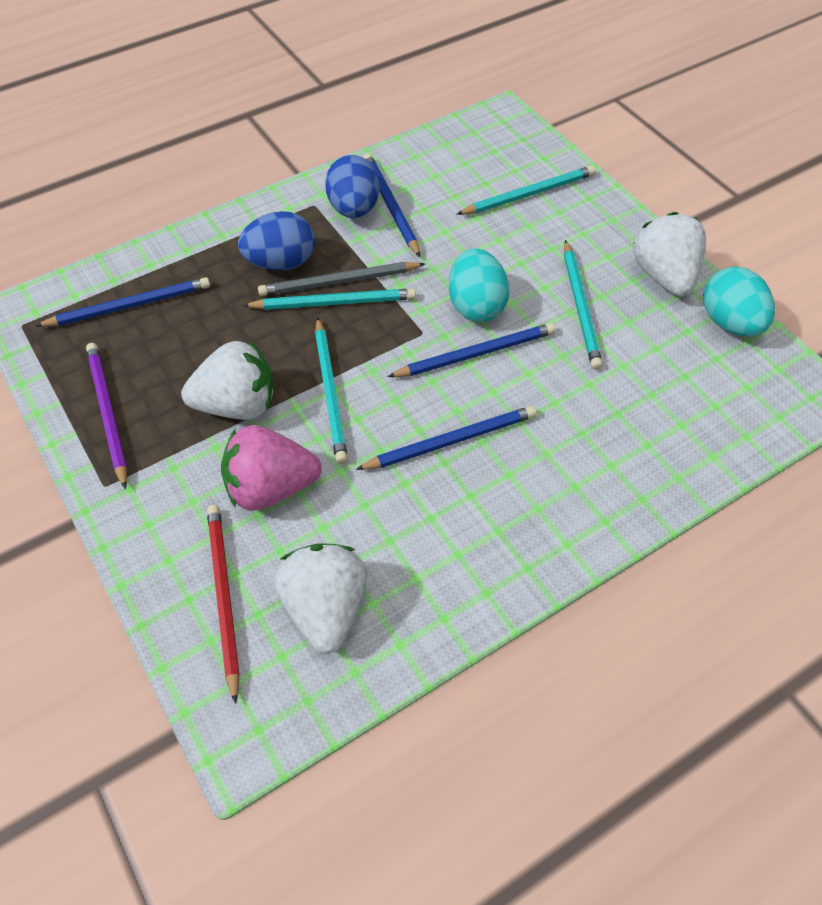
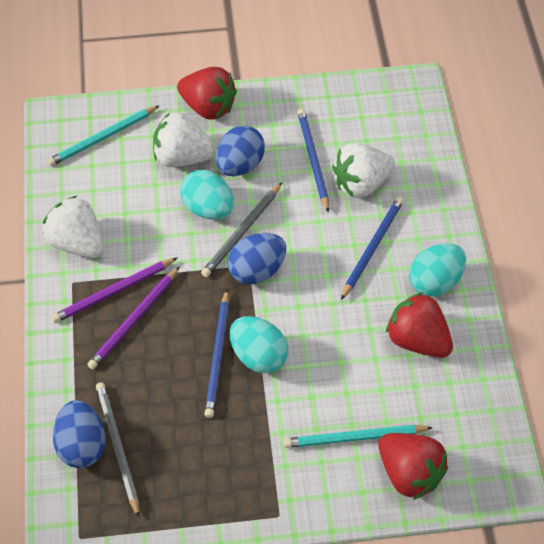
blue egg: [238,211,315,271] [325,155,380,218] = 2 -> [53,400,106,468] [216,125,265,176] [228,233,286,284] = 3
blue pencil: [36,277,210,327] [356,406,536,470] [363,153,420,257] [388,323,556,377] = 4 -> [204,290,229,418] [297,108,329,213] [341,197,404,300] = 3
grey pencil: [258,262,425,296] = 1 -> [96,382,139,518] [201,182,282,277] = 2
pink strawberry: [221,425,321,511] = 1 -> none = 0
purple pencil: [86,343,127,489] = 1 -> [51,258,177,323] [87,266,180,369] = 2
red pencil: [207,505,240,704] = 1 -> none = 0
red strawberry: none = 0 -> [177,67,237,120] [379,433,448,500] [386,292,453,358] = 3
turquoise egg: [449,248,509,322] [703,266,775,336] = 2 -> [180,170,234,219] [230,316,288,373] [409,243,466,297] = 3
turquoise pencil: [242,288,416,310] [315,317,348,464] [456,166,595,215] [564,240,603,370] = 4 -> [47,105,160,166] [283,425,433,448] = 2

